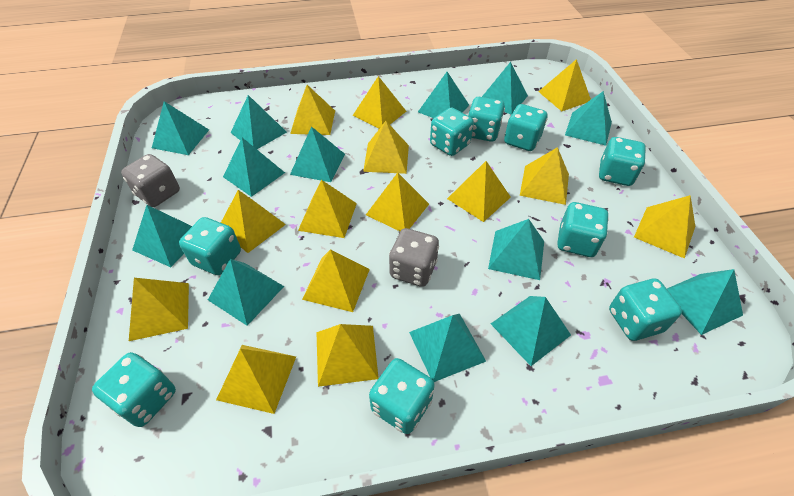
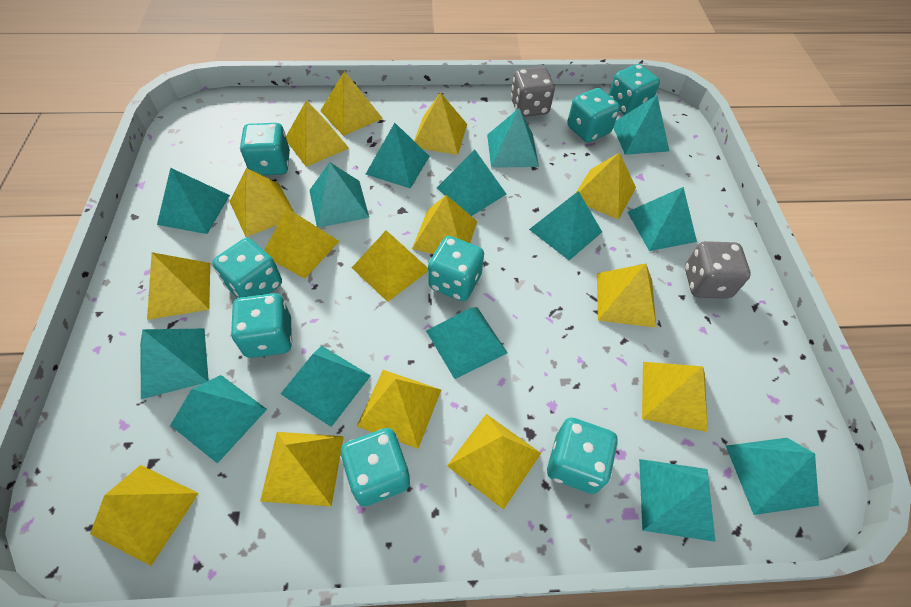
turquoise dice: [92,352,176,427] [179,217,241,275] [369,358,435,434] [430,107,474,156] [468,97,505,142] [504,104,547,151] [557,202,609,257] [599,137,646,186] [609,279,682,341] = 9 -> [212,238,282,298] [231,293,292,358] [240,123,290,175] [340,428,410,506] [428,236,484,301] [547,418,618,494] [567,88,620,142] [608,64,660,115] = 8
turquoise pyramid: [132,205,192,267] [152,101,209,155] [208,259,284,326] [223,138,285,197] [231,95,287,149] [290,126,345,182] [409,314,486,382] [418,72,469,118] [482,62,528,115] [488,219,544,280] [491,296,571,366] [565,91,612,146] [667,269,743,335] = 13 -> [140,329,209,399] [157,168,230,234] [170,375,267,463] [281,346,371,427] [309,162,369,228] [366,123,430,188] [426,307,508,379] [437,150,506,216] [487,108,539,168] [529,191,602,260] [613,95,669,155] [628,187,697,251] [639,459,716,542] [726,438,819,515] = 14
yellow pyramid: [129,278,189,341] [216,345,296,414] [221,190,286,253] [290,85,335,135] [298,180,357,238] [302,249,370,312] [316,324,379,387] [353,76,406,129] [363,121,409,174] [366,173,429,231] [447,161,511,222] [520,147,569,205] [538,59,591,111] [634,195,695,259] = 14 -> [90,465,199,566] [147,252,210,320] [230,168,294,237] [260,432,344,506] [264,208,339,279] [286,100,349,167] [320,71,383,136] [352,230,428,302] [356,370,441,449] [412,195,477,254] [414,92,467,155] [447,414,541,510] [577,153,636,220] [597,263,656,327] [642,362,708,432] = 15

